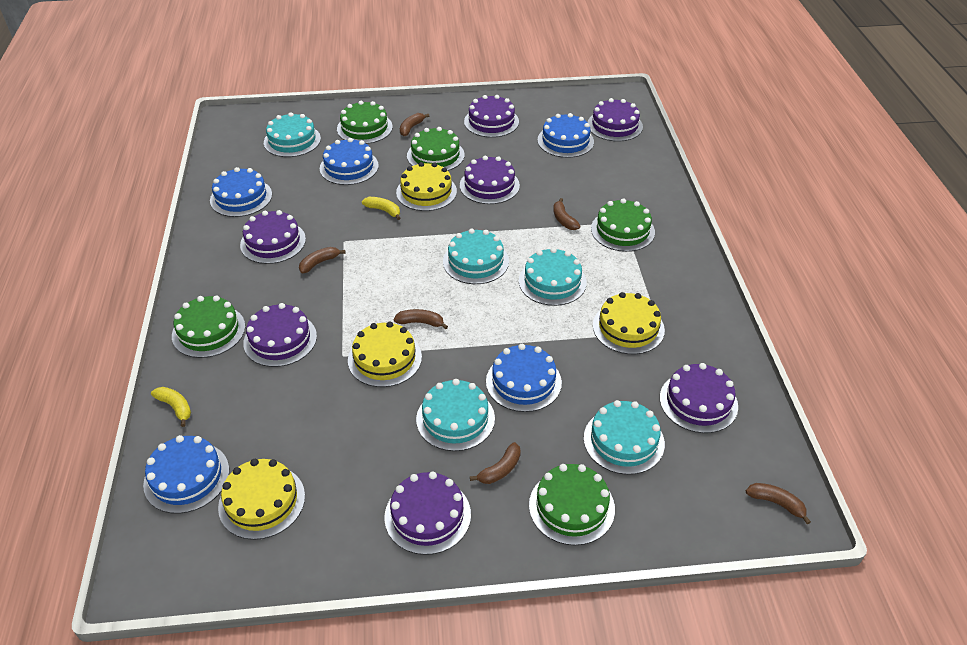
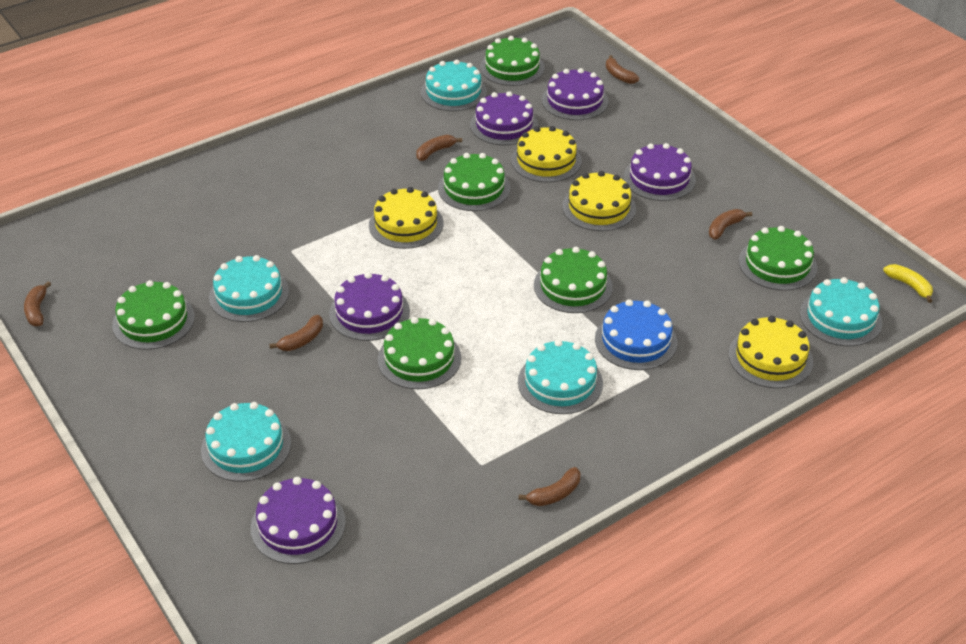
blue cake: [143,435,229,514] [210,167,272,217] [320,138,379,185] [486,344,562,412] [538,113,594,158] = 5 -> [595,299,677,370] = 1
green cake: [172,296,245,358] [337,101,393,144] [407,127,464,171] [529,464,615,545] [591,198,655,252] = 5 -> [112,280,195,350] [378,317,461,389] [438,153,510,211] [480,36,545,86] [534,247,613,313] [739,226,817,291] = 6
purple cake: [240,210,306,264] [243,303,317,367] [384,471,471,555] [460,156,520,204] [464,95,519,138] [588,98,643,141] [660,363,738,433] = 7 -> [251,477,346,564] [329,272,410,341] [470,91,538,145] [542,68,609,120] [624,143,696,201] = 5
yellow banana: [151,387,191,427] [362,197,400,220] = 2 -> [883,264,933,303] = 1

